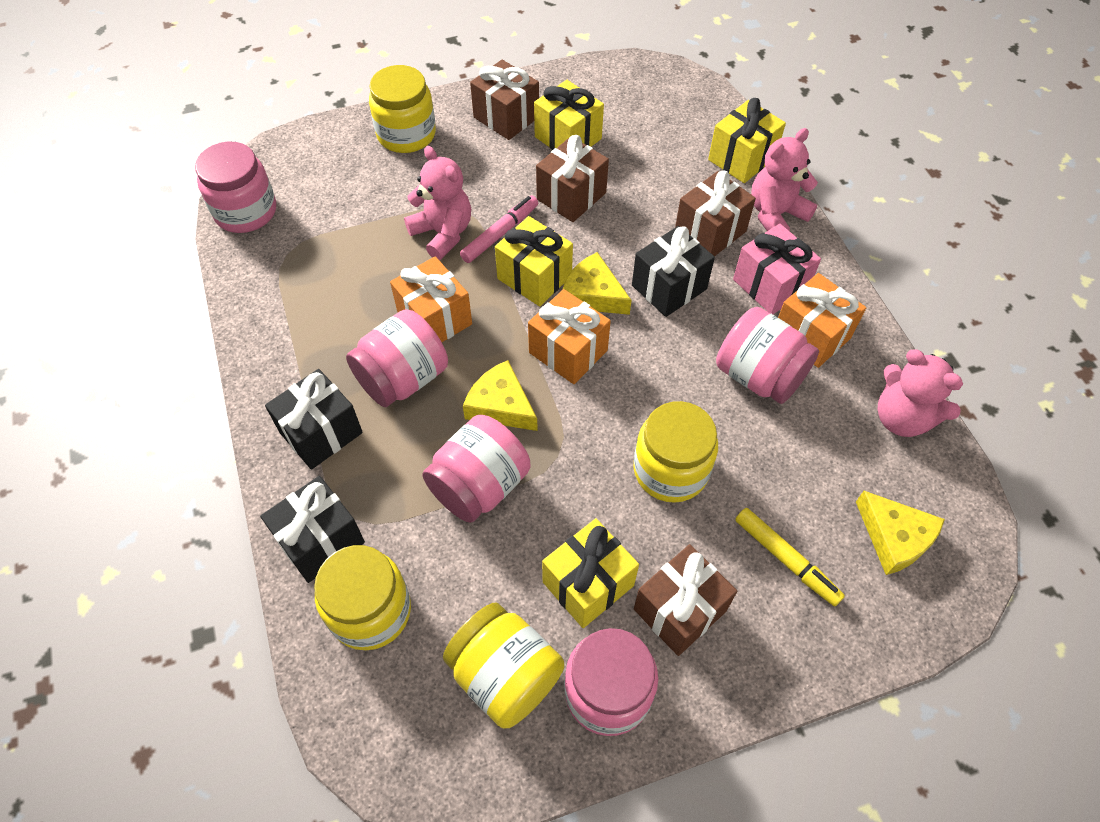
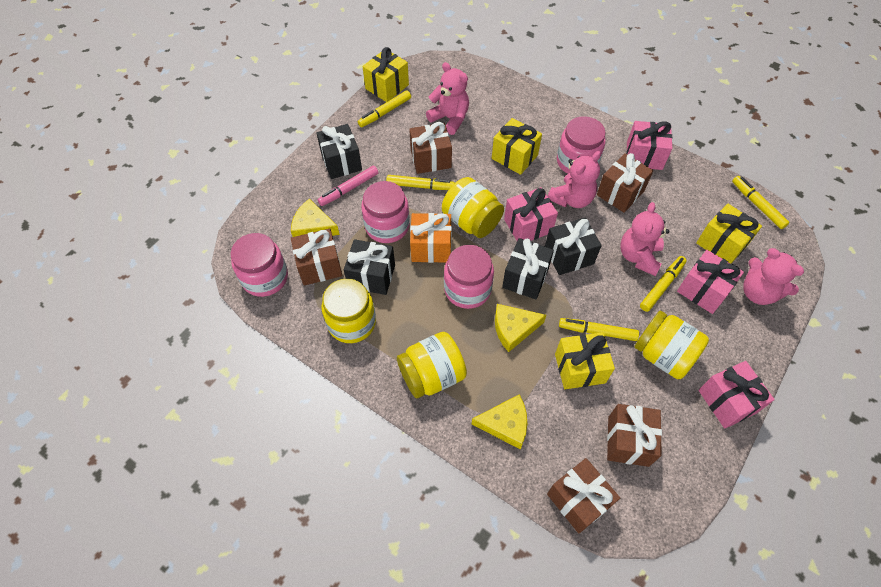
black gift: [260,476,365,583] [265,369,363,469] [632,226,715,317] = 3 -> [316,124,362,179] [344,239,395,295] [502,238,554,300] [545,218,602,275] = 4
brown gift: [470,60,539,140] [536,135,609,222] [634,544,737,656] [675,171,756,257] = 4 -> [291,229,342,286] [409,122,452,174] [547,458,620,533] [597,153,653,212] [607,404,662,467] = 5
orange gift: [390,256,472,342] [528,289,611,384] [778,273,866,368] = 3 -> [410,213,452,263] = 1
pink gift: [733,224,821,314] = 1 -> [504,187,558,241] [626,121,672,170] [677,250,744,314] [698,361,775,429] = 4
pink jar: [195,142,276,233] [346,309,448,407] [422,415,531,523] [564,628,658,736] [716,307,819,404] = 5 -> [231,233,288,297] [361,181,410,243] [444,245,494,309] [557,116,606,174] = 4
pink teddy bear: [404,146,471,260] [751,128,818,231] [878,349,963,437] = 3 -> [426,62,469,135] [548,151,601,208] [620,202,670,276] [743,248,804,305] = 4
yellow marker: [735,508,845,606] = 1 -> [358,90,411,127] [386,175,455,190] [559,318,639,341] [640,256,687,312] [732,176,789,229] = 5

